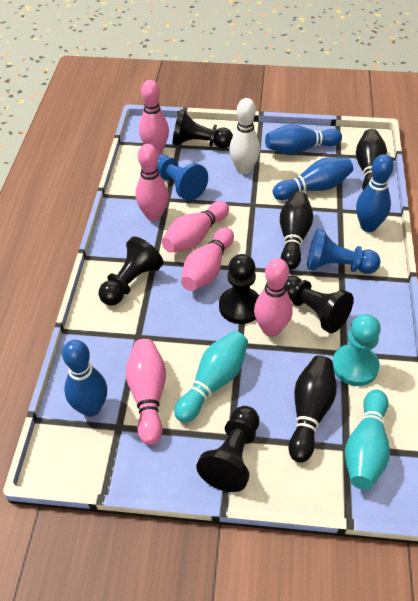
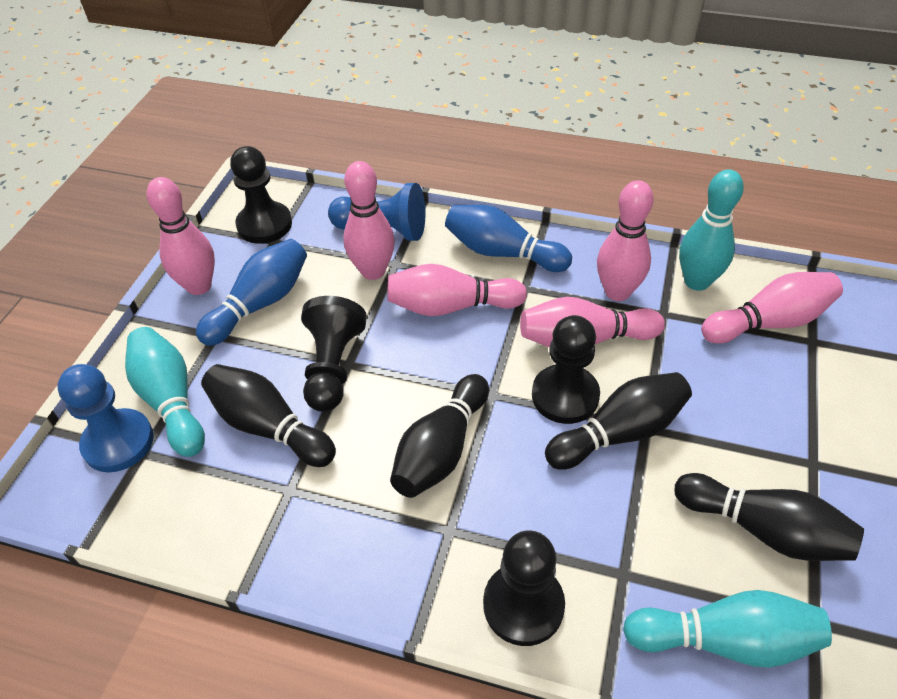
black bowling pin: [280,191,313,270] [289,355,337,462] [356,129,387,190] = 3 -> [201,364,336,467] [390,374,489,498] [545,372,692,470] [674,473,864,561] = 4
black pawn: [99,237,163,306] [173,109,233,148] [196,406,260,492] [219,254,259,324] [285,275,353,333] = 5 -> [230,146,292,244] [301,296,367,412] [483,530,565,646] [532,315,600,424] = 4
blue bowling pin: [62,340,107,417] [265,124,342,155] [273,157,353,200] [356,154,394,232] = 4 -> [196,239,307,346] [445,205,572,272] = 2
turquoise bowling pin: [174,331,248,423] [345,390,390,490] = 2 -> [125,327,205,457] [623,590,832,668] [679,169,744,291] = 3
turquoise pawn: [332,314,381,386] = 1 -> none = 0
white bowling pin: [229,98,260,174] = 1 -> none = 0

